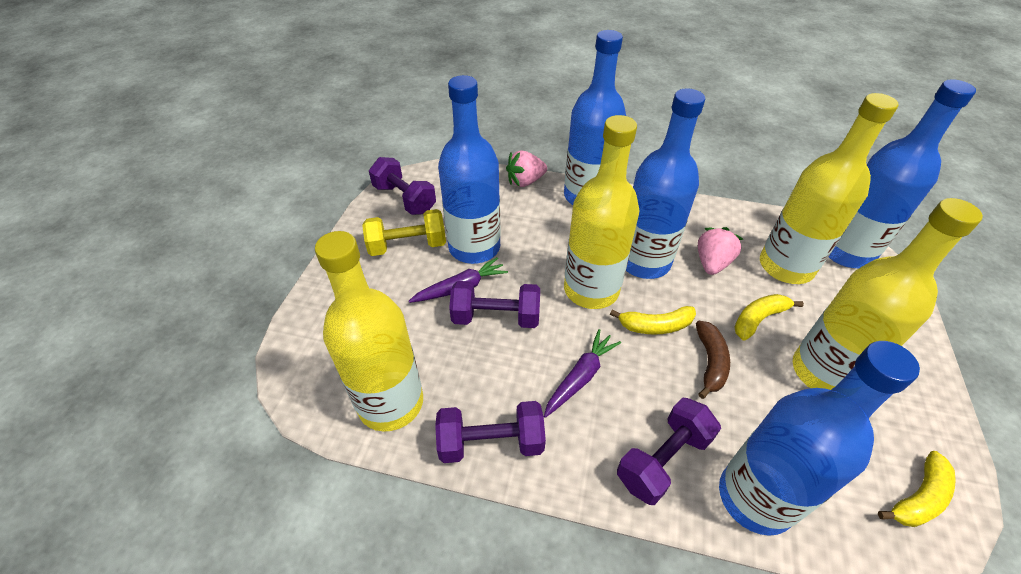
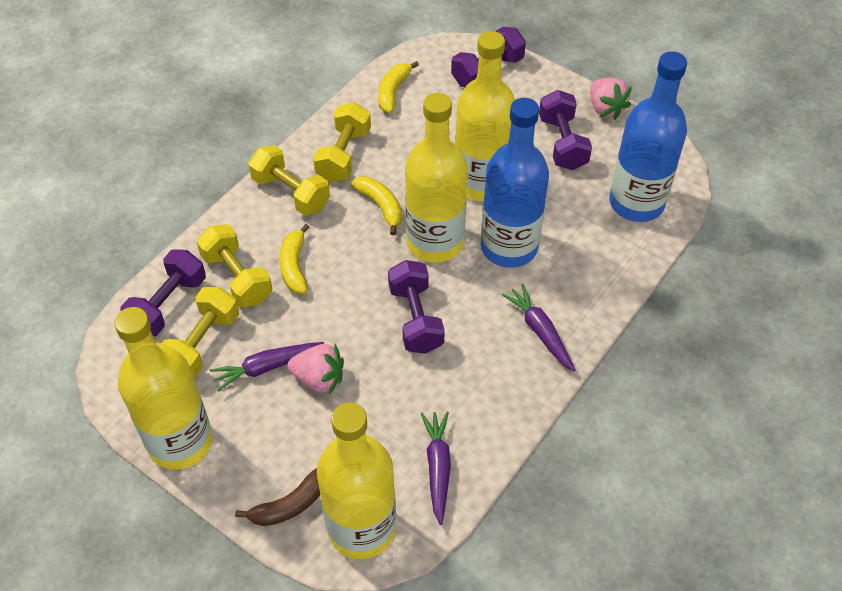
blue bottle: [438,75,501,264] [564,30,626,205] [626,88,705,279] [719,341,920,536] [829,79,976,268] = 5 -> [481,98,549,268] [609,52,687,222] = 2
purple carrot: [409,257,508,303] [544,329,621,418] = 2 -> [210,342,324,391] [421,411,451,525] [502,284,576,372] = 3
yellow dumbbell: [362,209,446,256] = 1 -> [162,287,239,378] [196,224,272,307] [248,145,330,216] [313,102,371,182] = 4

